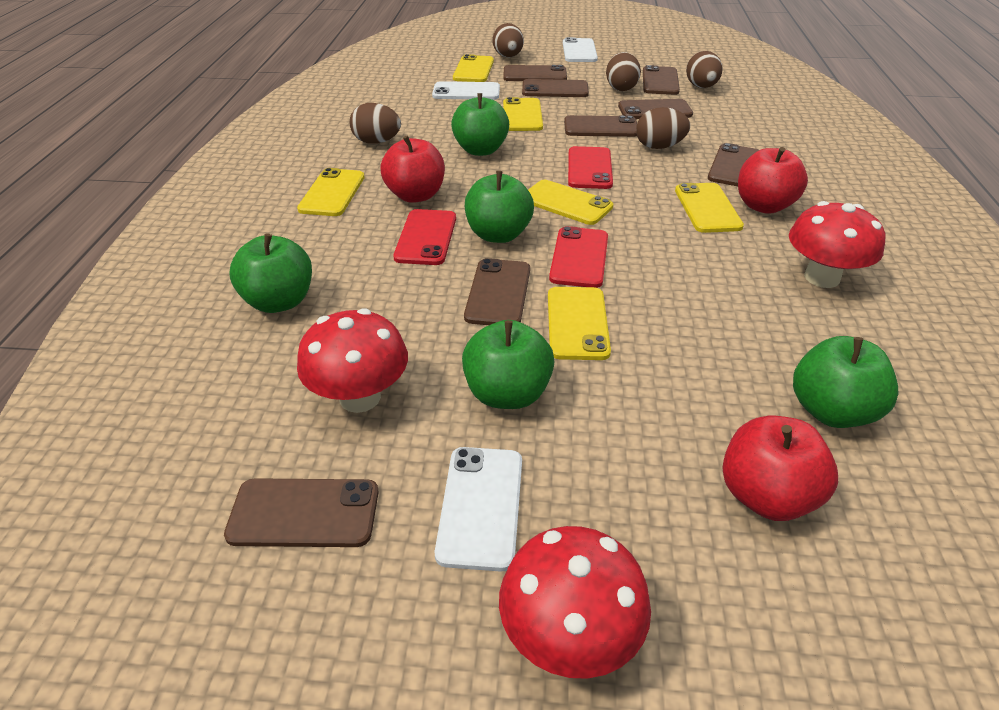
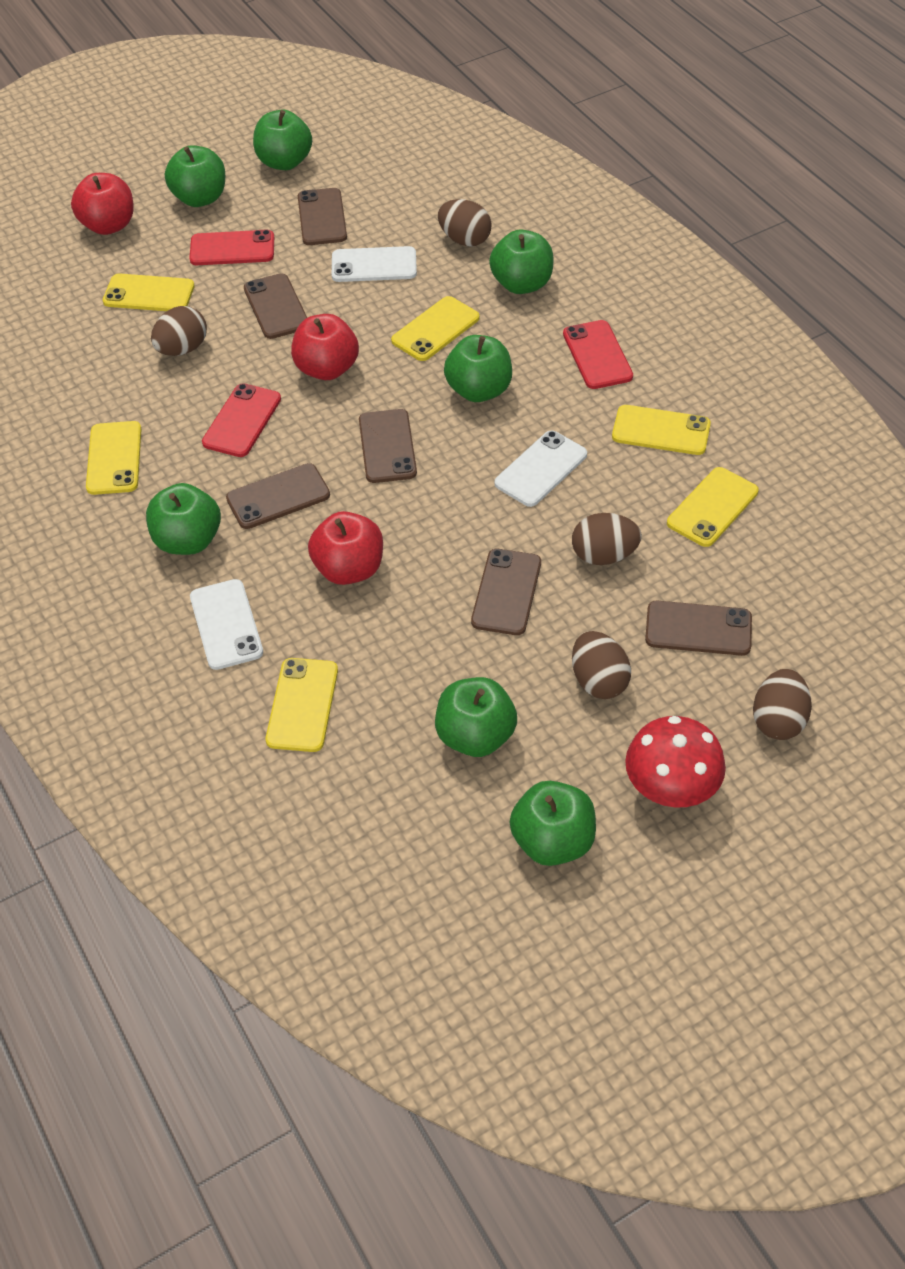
brown phone: [224,478,379,547] [464,258,530,325] [503,65,567,81] [522,79,589,97] [564,115,637,137] [618,99,693,119] [643,65,680,95] [708,143,759,186] = 8 -> [226,463,330,529] [244,273,307,339] [298,188,347,245] [359,409,417,483] [471,549,541,635] [645,601,752,656] = 6
green apple: [230,233,312,313] [451,93,509,156] [462,320,554,409] [465,171,534,243] [793,336,899,428] = 5 -> [146,483,221,555] [165,146,225,207] [253,110,312,170] [435,677,517,757] [444,335,512,402] [489,229,553,294] [510,781,596,866] = 7
red mushroom: [297,308,408,413] [499,526,651,679] [789,201,885,288] = 3 -> [625,716,726,807] = 1

